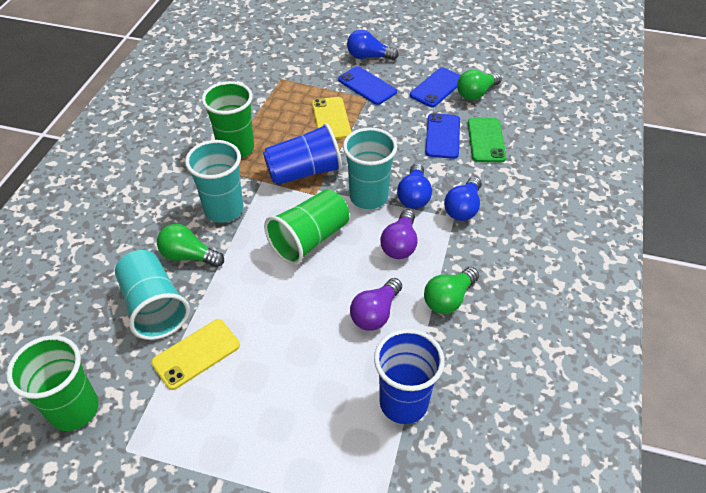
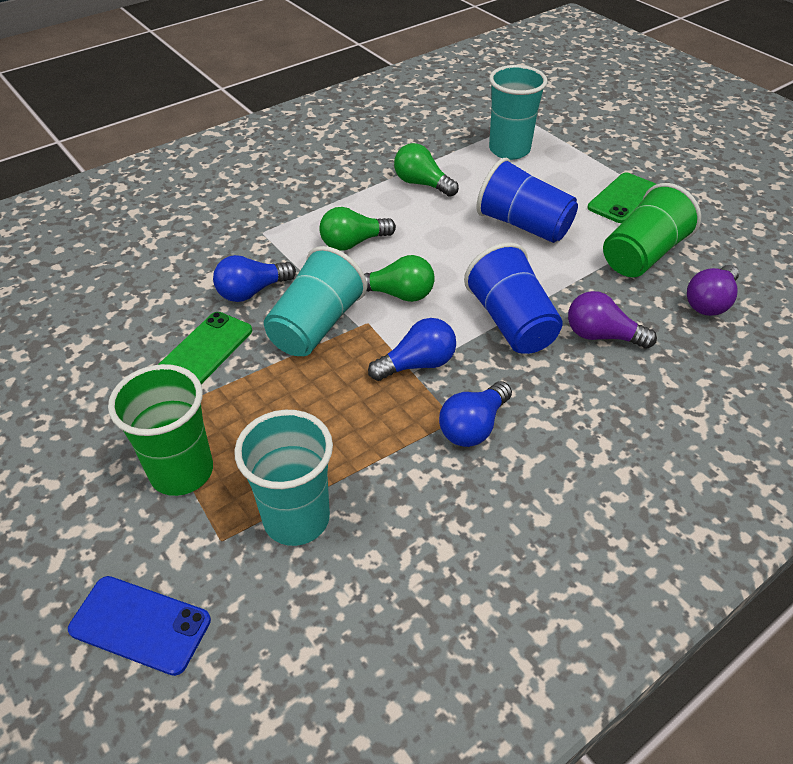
blue phone: [338,66,397,105] [410,67,461,107] [425,113,460,159] = 3 -> [68,576,211,676] = 1
green cup: [6,335,99,431] [202,81,254,158] [264,189,349,265] = 3 -> [108,364,213,496] [603,183,701,277] = 2
green phone: [468,118,506,162] = 1 -> [158,312,252,384] [587,173,656,223] = 2
yellow phone: [151,319,240,390] [312,97,351,139] = 2 -> none = 0

